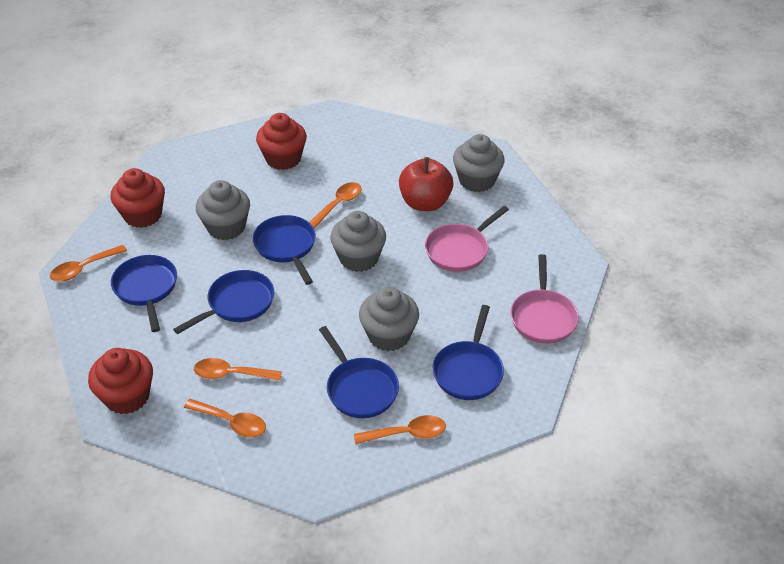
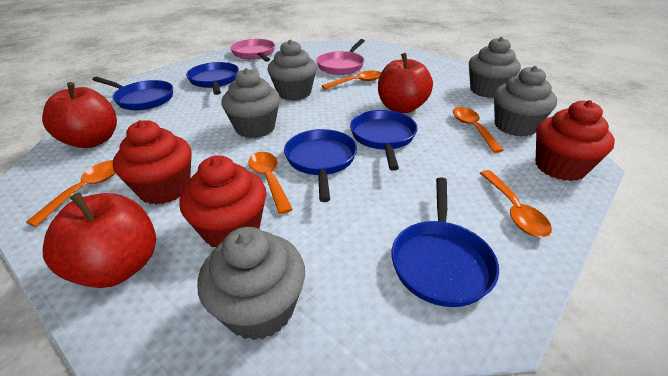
grey cupcake: [196,180,250,240] [330,211,386,272] [359,287,419,351] [453,134,505,192] = 4 -> [197,227,305,340] [221,68,280,138] [267,39,317,101] [469,37,521,98] [494,66,557,137] = 5
red apple: [399,157,453,211] = 1 -> [42,82,117,148] [43,192,156,288] [378,53,433,113] = 3

